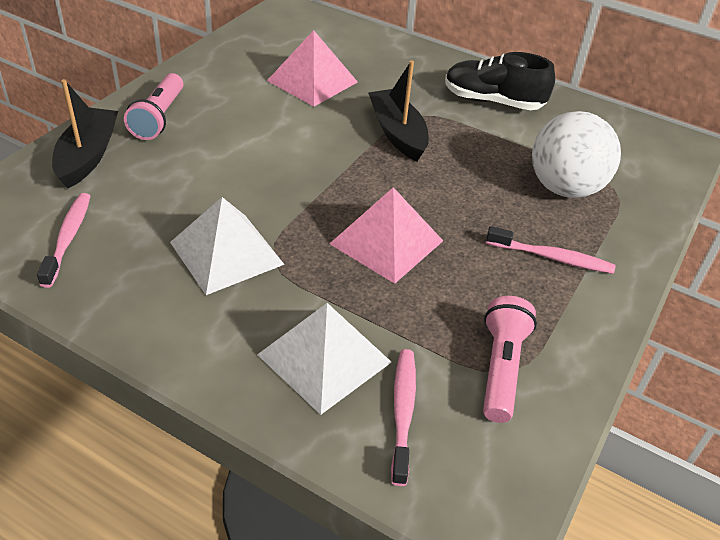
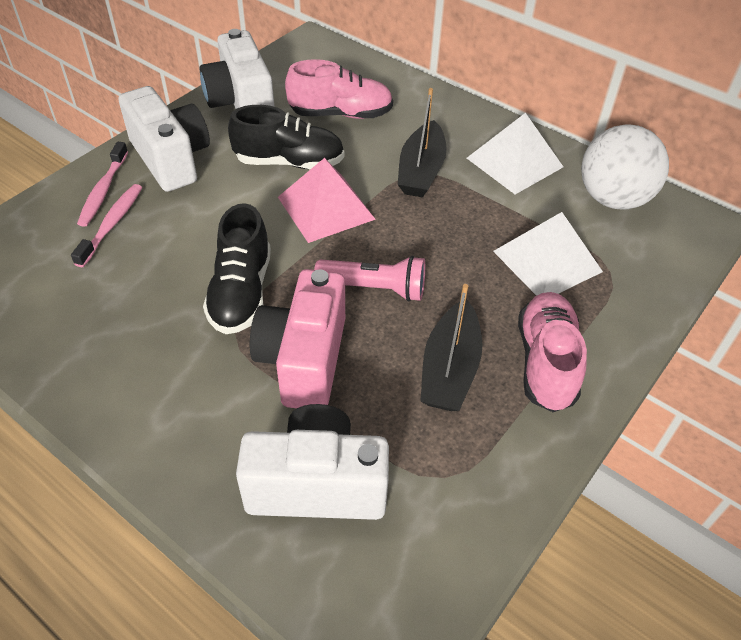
black shoe: [445,52,555,110] = 1 -> [203,203,271,334] [228,105,345,169] = 2
pink camera: none = 0 -> [250,269,345,408] = 1
pink flashlight: [124,73,183,140] [483,296,537,423] = 2 -> [314,256,425,302] = 1
pink pyramid: [267,30,358,107] [330,187,443,284] = 2 -> [278,158,376,243] = 1
pink shoe: none = 0 -> [285,59,393,119] [518,292,587,412] = 2
pink toothbrush: [37,193,90,288] [391,349,416,486] [486,226,616,274] = 3 -> [71,184,142,267] [77,142,128,227] = 2
white camera: none = 0 -> [119,86,210,192] [200,29,275,109] [236,404,389,520] = 3

